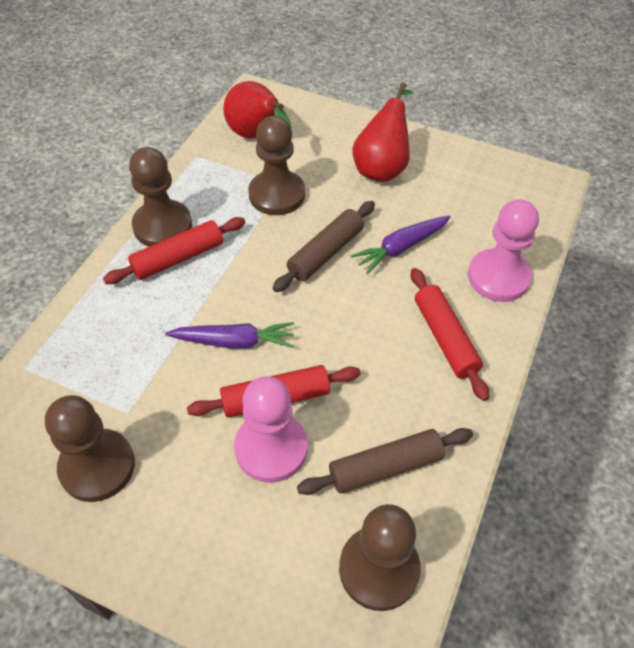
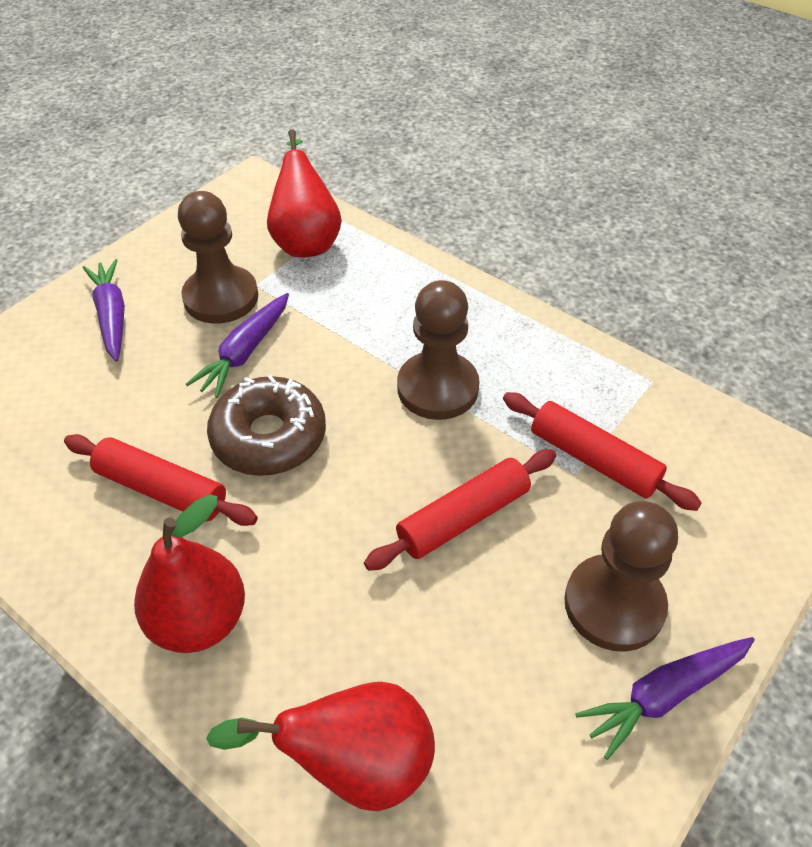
brown donut: none = 0 -> [207,375,326,476] = 1
brown pawn: [45,395,135,502] [129,147,192,247] [249,116,305,215] [339,504,421,611] = 4 -> [178,191,258,324] [397,280,479,420] [564,501,678,652] = 3
brown rolling pin: [273,201,375,292] [297,428,473,495] = 2 -> none = 0
pink pawn: [234,376,308,483] [468,199,539,302] = 2 -> none = 0
purple carrot: [165,322,294,348] [351,216,451,274] = 2 -> [83,259,125,362] [186,293,289,398] [575,637,755,760] = 3
red pear: [223,81,292,139] [352,82,412,182] = 2 -> [134,494,245,653] [206,682,435,811] [267,129,342,257] = 3

